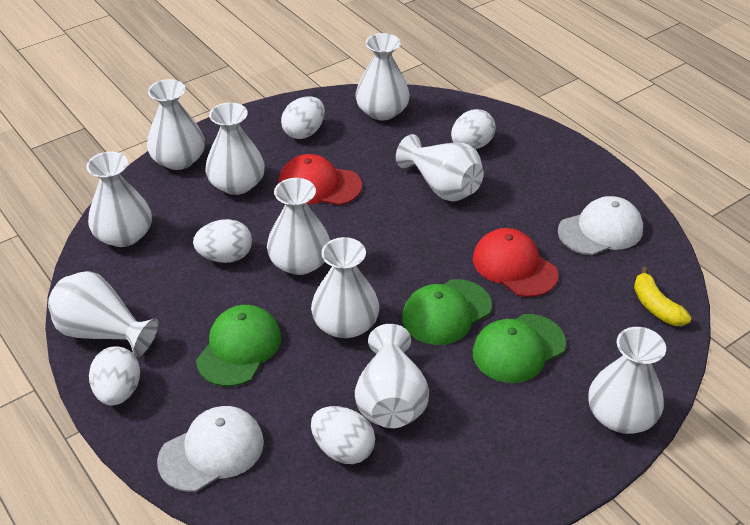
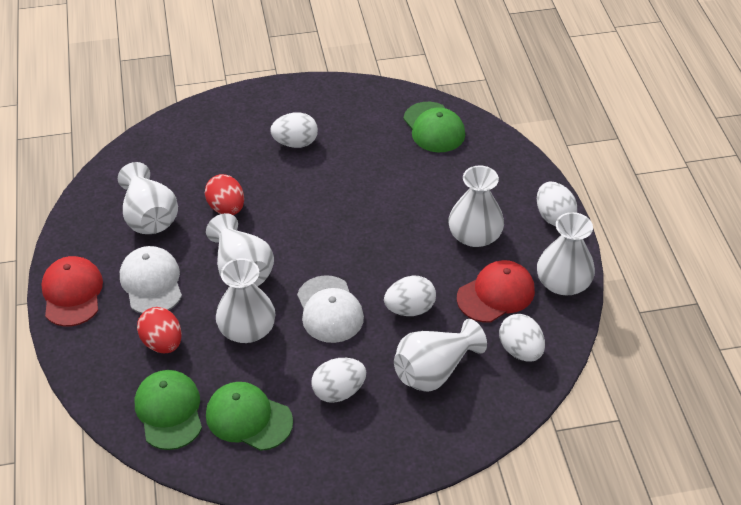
red egg: none = 0 -> [137,307,182,354] [205,174,244,215] = 2
white vase: [48,271,159,357] [86,152,152,247] [147,79,205,170] [205,102,265,195] [267,178,330,275] [311,237,379,338] [355,33,410,120] [355,324,429,428] [396,134,484,202] [588,327,666,434] = 10 -> [118,162,178,234] [206,213,274,286] [216,258,276,343] [394,319,487,392] [449,165,504,247] [537,212,595,295] = 6
yellow banana: [634,267,691,326] = 1 -> none = 0

